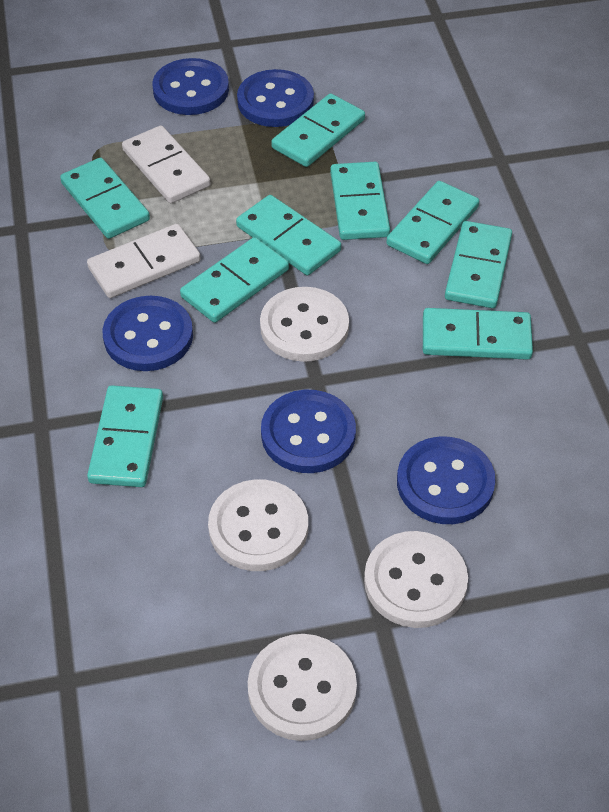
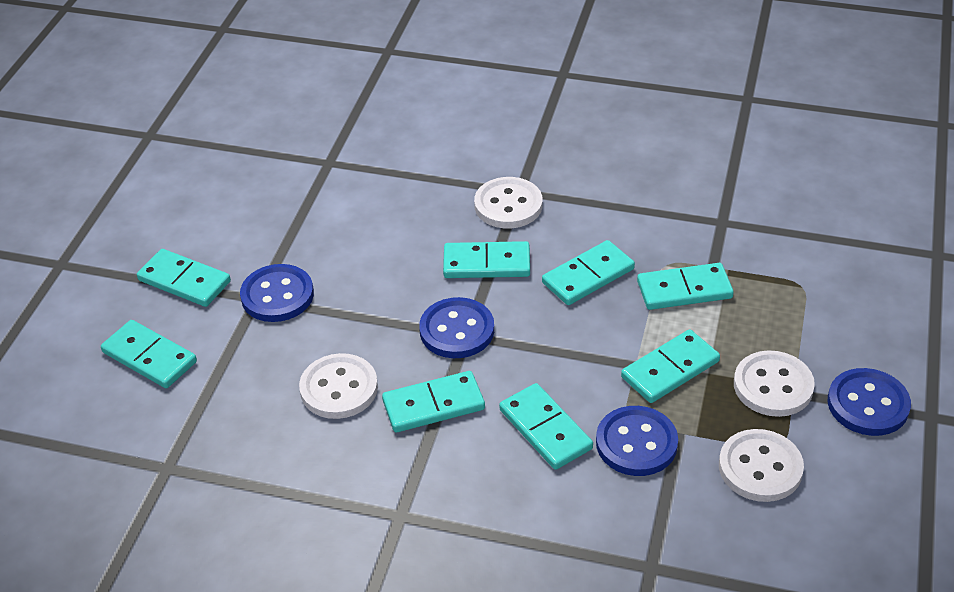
blue button: [102,296,193,371] [152,58,229,115] [237,69,314,127] [261,390,356,473] [397,437,496,524] = 5 -> [240,264,314,322] [419,297,494,358] [596,406,678,476] [828,368,911,436] = 4
turquoise domino: [60,158,150,239] [87,385,163,487] [180,237,289,323] [236,195,341,275] [272,93,365,167] [330,162,390,240] [387,181,479,264] [423,308,533,360] [445,221,512,308] = 9 -> [101,320,197,388] [137,249,231,307] [382,371,485,433] [443,241,530,278] [499,383,593,470] [542,240,635,305] [621,329,720,403] [637,263,734,310] = 8
white domino: [87,224,201,298] [122,126,211,204] = 2 -> none = 0

